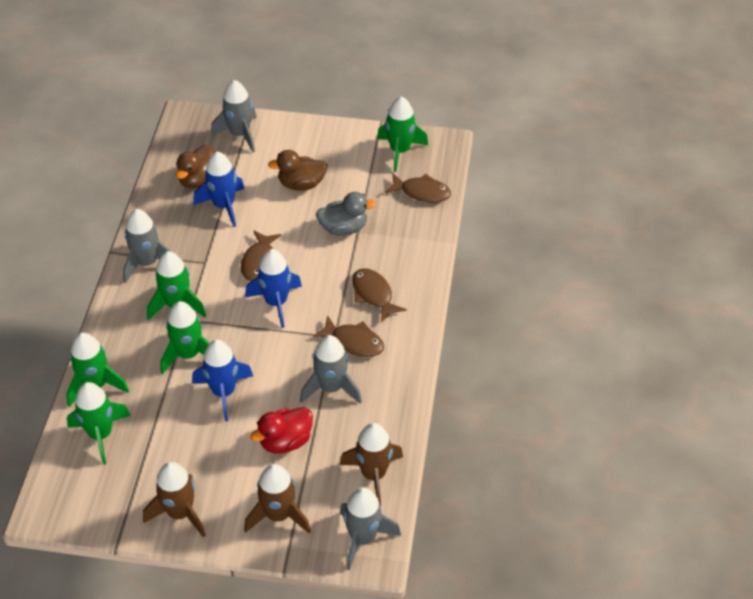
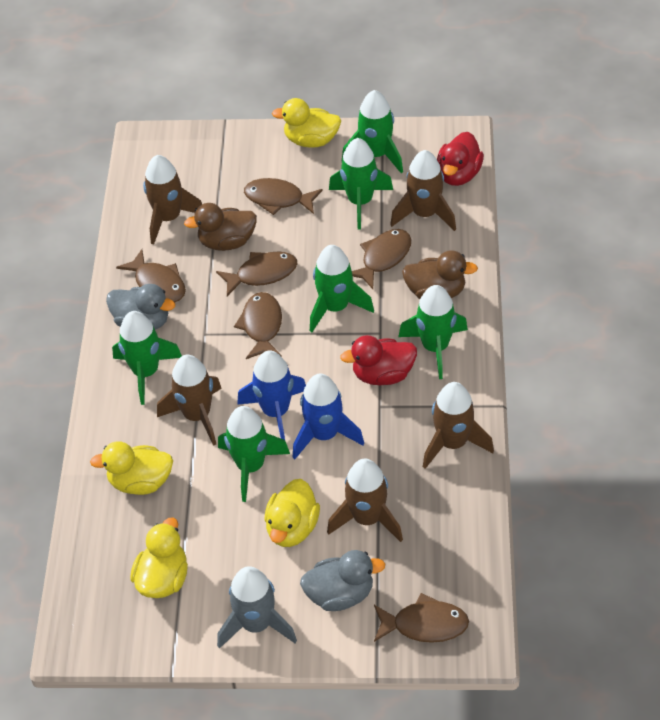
blue rocket: [192,340,253,421] [193,151,244,227] [245,249,302,328] = 3 -> [237,350,306,440] [292,374,364,459] = 2
brown fish: [241,230,281,281] [313,315,384,357] [352,268,407,322] [385,174,451,202] = 4 -> [116,249,186,303] [216,251,297,296] [234,292,282,359] [244,178,323,215] [352,229,411,289] [374,593,469,643] = 6
brown rocket: [143,462,206,538] [244,464,311,533] [340,423,403,506] = 3 -> [143,155,202,245] [157,355,222,446] [327,459,403,542] [390,150,456,231] [423,382,494,469] = 5
green rocket: [66,333,129,407] [67,382,131,464] [147,251,206,320] [160,301,209,374] [377,96,428,172] = 5 -> [112,311,182,405] [218,406,290,502] [310,245,374,332] [329,138,393,230] [341,90,403,173] [398,285,468,379] = 6
grey duck: [316,192,377,236] = 1 -> [106,284,175,330] [300,550,385,611] = 2
grey rocket: [123,209,172,283] [211,80,257,152] [300,335,362,404] [340,487,401,570] = 4 -> [217,566,297,649] = 1
red duck: [250,407,313,453] = 1 -> [340,335,417,385] [437,132,484,186] = 2
yellow duck: none = 0 -> [90,441,173,495] [130,517,188,598] [264,479,320,547] [272,98,341,148] = 4

